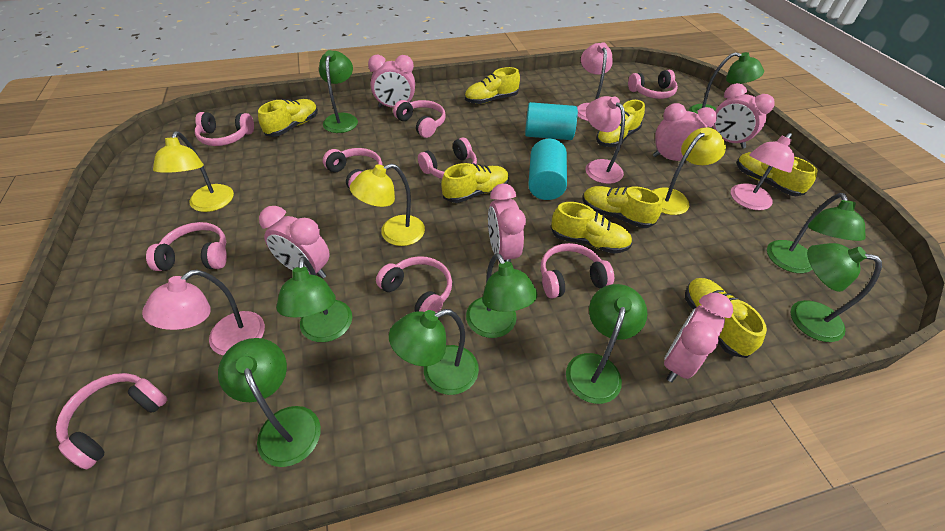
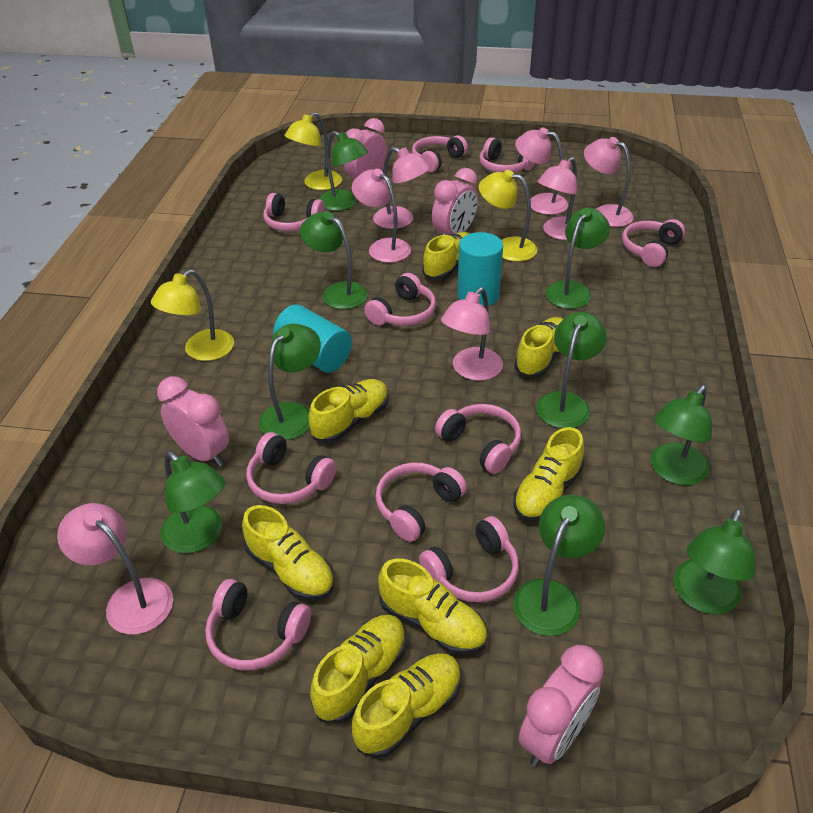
pink clock: [259,206,330,279] [368,55,415,108] [488,184,526,262] [653,103,717,161] [664,293,733,382] [713,83,775,149] = 6 -> [157,376,229,467] [344,118,387,180] [432,168,478,235] [519,645,604,767] = 4
pink headphones: [56,373,168,470] [146,222,227,271] [195,112,254,146] [323,148,382,189] [376,256,452,313] [393,100,446,138] [418,137,477,179] [541,243,614,298] [628,70,678,99] = 9 -> [205,579,311,670] [246,432,336,504] [264,193,325,231] [365,273,436,326] [375,463,467,542] [412,135,468,172] [419,516,519,602] [435,404,521,474] [479,137,535,173] [622,219,685,267] = 10
pink lamp: [142,270,265,355] [577,42,613,121] [586,96,625,184] [731,133,794,210] = 4 -> [57,503,173,635] [352,169,411,263] [373,147,430,229] [441,287,503,381] [515,127,568,215] [537,157,577,240] [584,137,634,227] = 7

